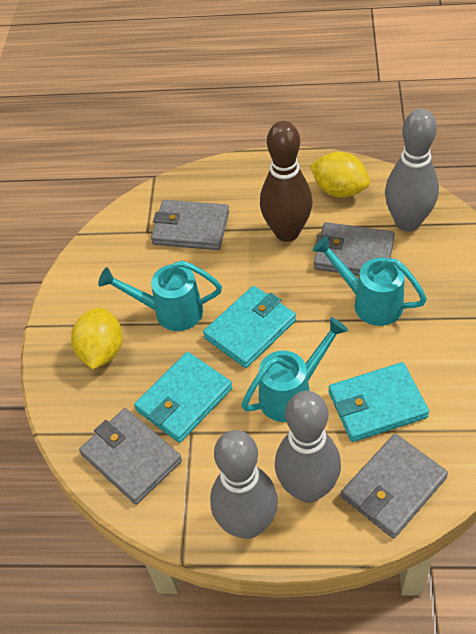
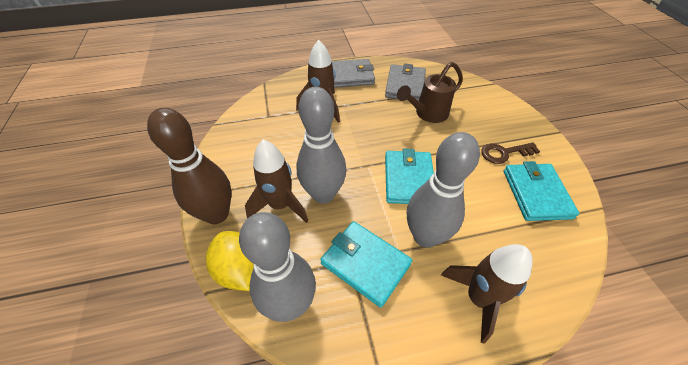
brown key: none = 0 -> [481,142,540,164] = 1
brown rocket: none = 0 -> [245,140,308,223] [296,40,340,122] [441,244,533,344] = 3
brown watering can: none = 0 -> [397,62,463,123] = 1
grey wallet: [79,408,182,505] [151,200,229,250] [314,222,395,276] [341,434,448,538] = 4 -> [332,59,375,88] [385,64,426,101] = 2
turquoise watering can: [98,261,222,331] [242,317,348,422] [312,236,427,326] = 3 -> none = 0
yellow lemon: [71,307,123,369] [310,152,370,198] = 2 -> [206,231,254,291] = 1

